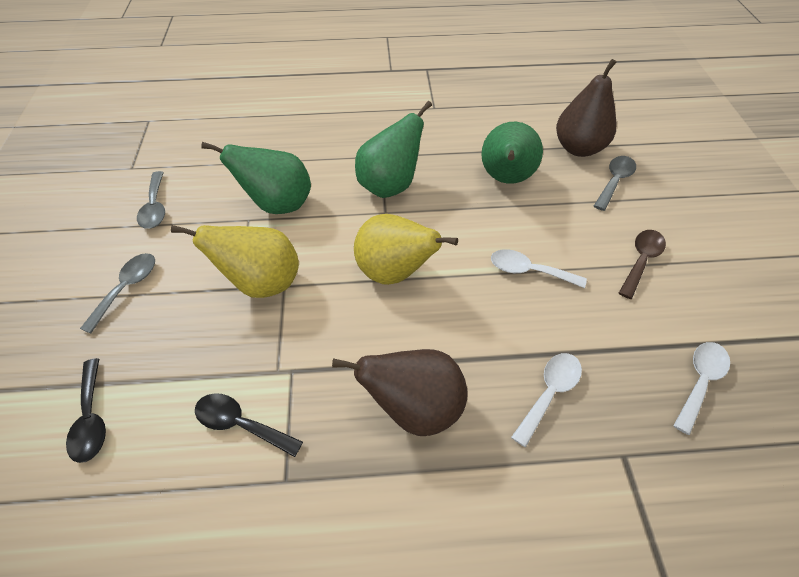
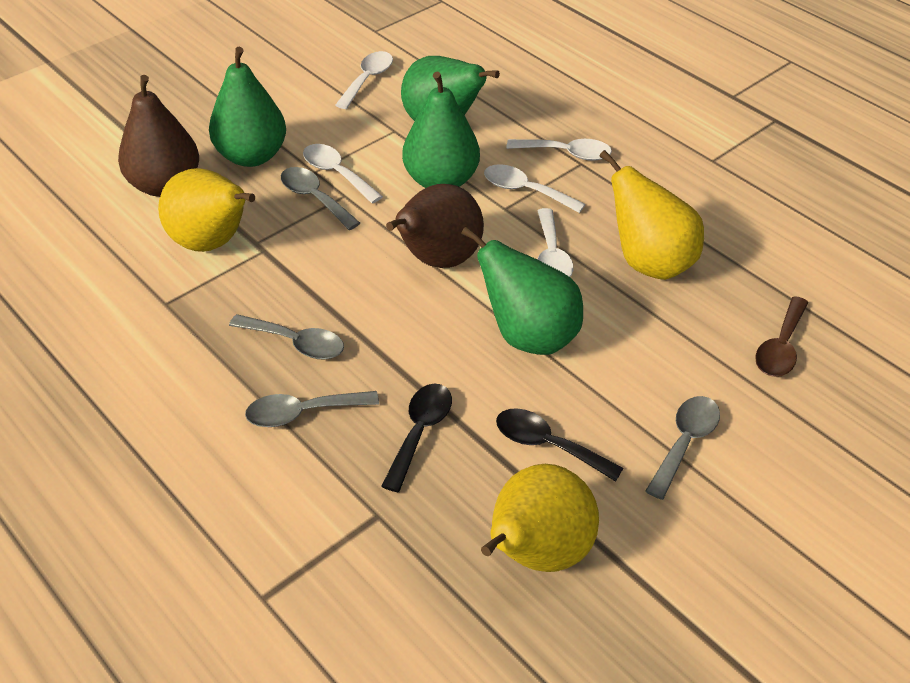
green pear: [201,142,311,214] [355,101,432,198] [481,122,543,184] = 3 -> [209,47,286,167] [401,56,500,121] [402,72,480,188] [461,226,583,355] = 4
grey spoon: [80,253,155,333] [137,171,165,229] [594,156,636,211] = 3 -> [229,314,344,359] [245,391,379,427] [281,167,360,230] [646,396,720,500] = 4
white spoon: [491,249,587,288] [511,353,582,447] [673,342,730,435] = 3 -> [303,144,383,204] [335,51,393,109] [484,164,586,213] [506,139,612,161] [537,208,573,277] = 5
yellow pear: [171,225,299,298] [354,214,458,285] = 2 -> [158,168,255,252] [481,464,599,572] [600,150,704,280] = 3

